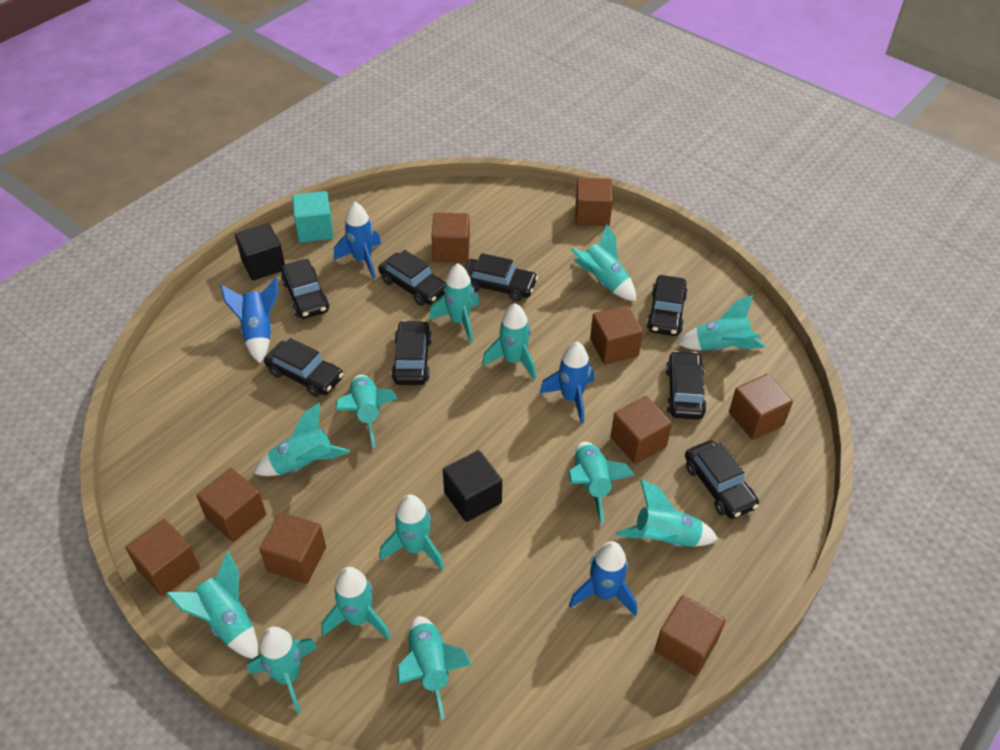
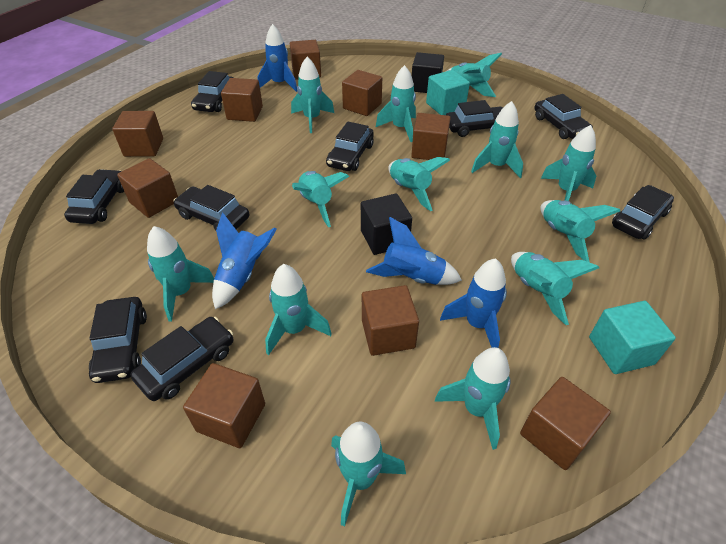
black car: [264,338,343,397] [281,259,329,319] [378,250,446,306] [391,320,432,385] [465,253,538,302] [646,275,688,336] [666,351,707,420] [685,440,759,519] = 8 -> [64,169,124,224] [89,297,147,383] [131,317,233,401] [173,185,249,230] [191,71,233,112] [326,122,374,171] [446,100,503,137] [534,94,593,139] [612,185,674,240] = 9
turquoise cube: [292,191,334,242] = 1 -> [426,70,470,115] [589,301,676,374] = 2

